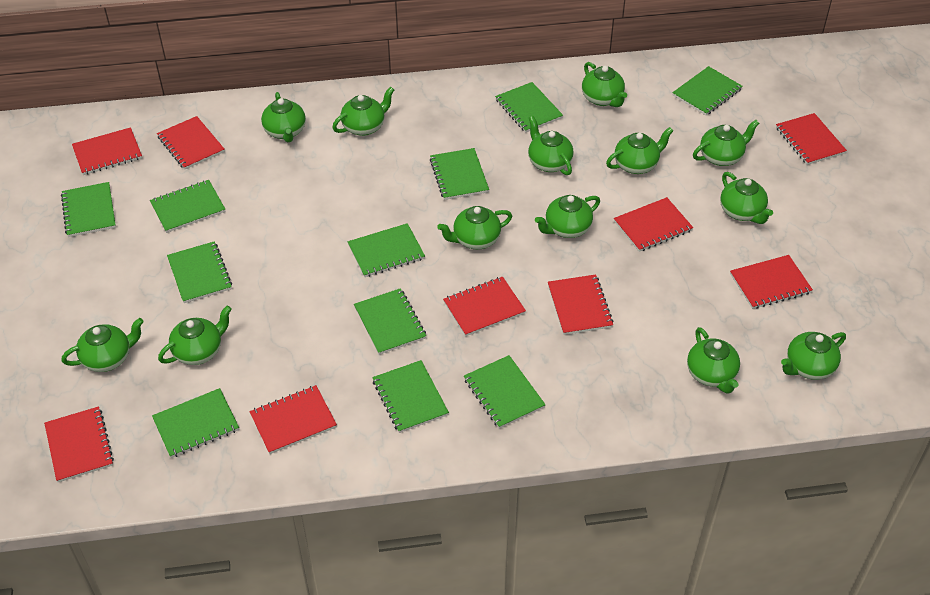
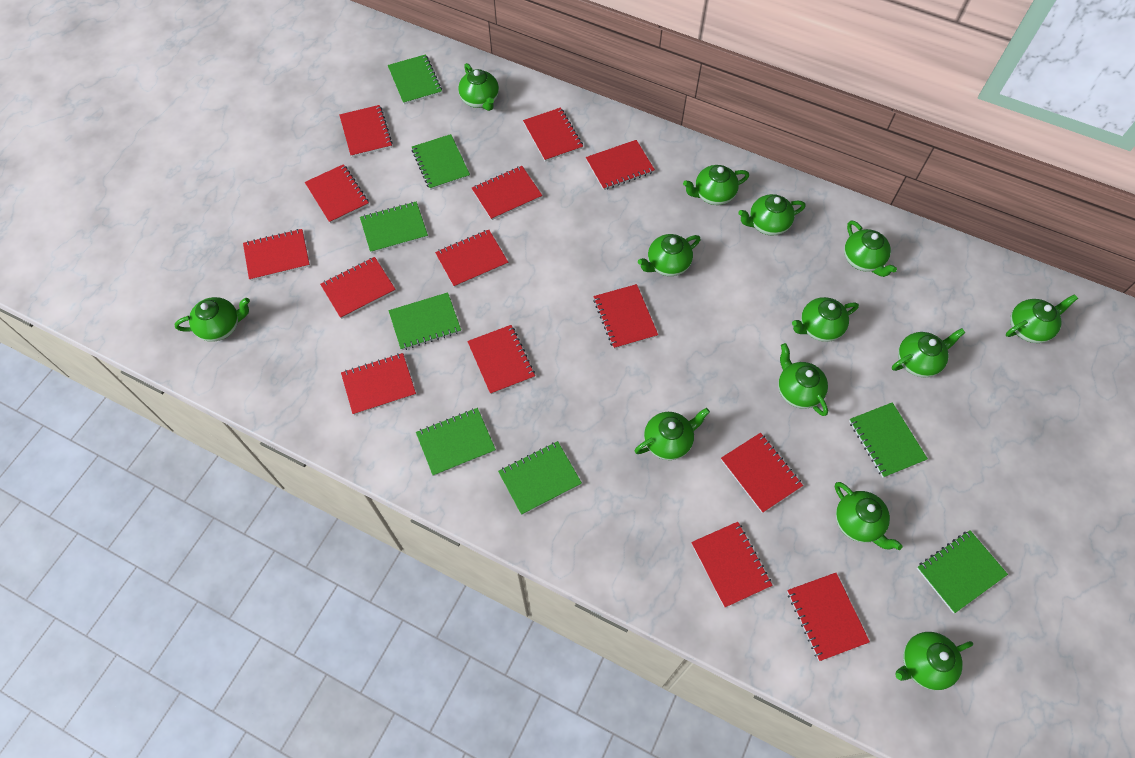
green notebook: [61,182,116,237] [150,180,225,233] [152,388,239,458] [167,241,232,303] [348,223,425,277] [354,288,426,355] [372,360,449,433] [430,148,489,200] [464,355,546,429] [495,82,563,133] [672,66,743,115] = 11 -> [360,202,428,253] [388,54,442,104] [389,292,461,350] [412,134,470,190] [416,408,496,476] [498,441,582,515] [849,402,928,478] [917,530,1008,613] = 8
red notebook: [44,406,114,482] [72,127,142,175] [157,116,225,169] [250,385,337,454] [443,277,526,336] [548,274,614,335] [614,197,693,252] [730,255,813,309] [776,113,847,165] = 9 -> [243,229,310,281] [305,164,369,224] [320,257,396,319] [339,105,393,157] [341,353,416,415] [435,230,508,288] [467,325,535,394] [472,166,542,220] [523,107,583,162] [586,140,655,190] [593,284,658,349] [691,522,772,608] [721,433,803,513] [787,573,870,661] = 14

